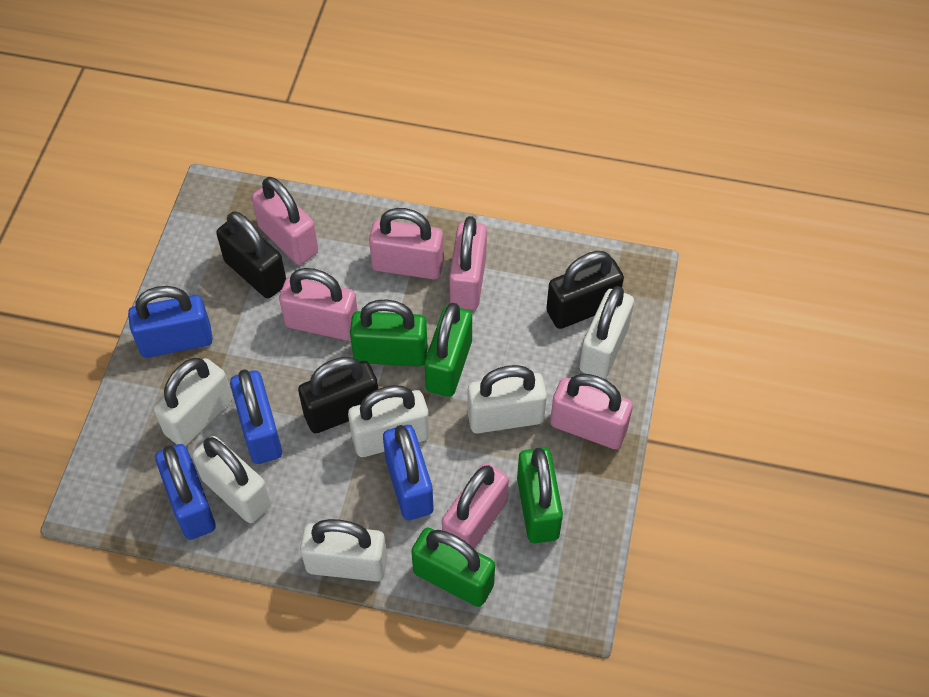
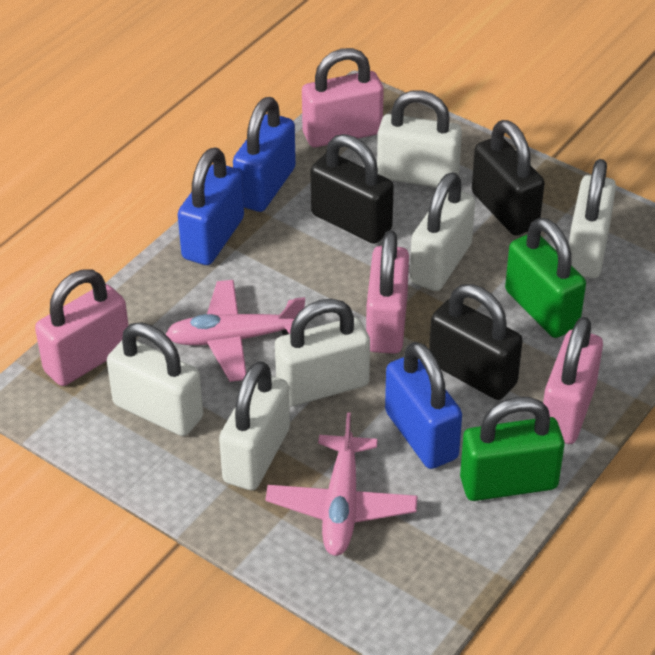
blue padlock: [128,286,213,358] [155,444,216,540] [230,369,282,464] [383,425,433,520] = 4 -> [178,147,244,265] [233,97,296,212] [385,342,462,469] = 3
green padlock: [350,300,428,366] [411,528,495,607] [424,303,472,397] [517,448,563,543] = 4 -> [460,397,564,501] [505,218,586,338] = 2
pink padlock: [252,177,318,265] [279,268,358,340] [369,208,444,280] [442,463,509,549] [449,216,487,310] [550,374,633,449] = 6 -> [35,269,129,386] [302,48,384,147] [366,231,409,354] [543,317,603,444] = 4
pink plane: none = 0 -> [166,280,305,382] [265,412,418,556] = 2

